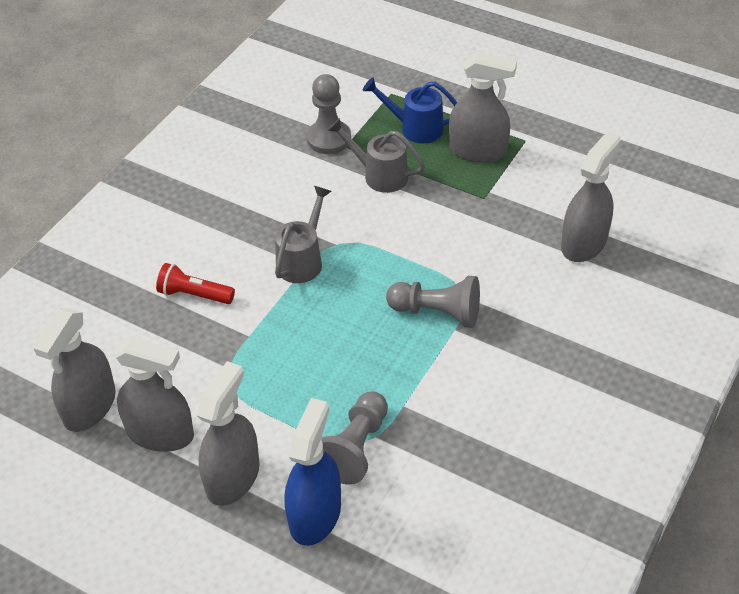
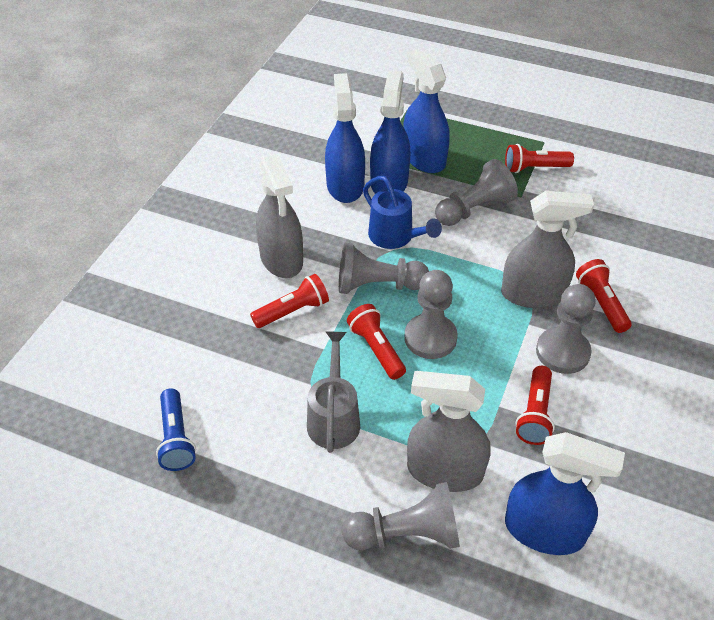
blue flashlight: none = 0 -> [156,388,196,471] = 1
blue spray bottle: [285,398,341,546] = 1 -> [325,73,365,203] [370,70,410,194] [403,49,450,173] [505,432,625,555] = 4
grey pawn: [306,74,351,154] [322,391,388,485] [386,276,480,328] = 3 -> [339,243,429,294] [342,482,460,550] [405,270,458,359] [435,159,518,226] [536,284,596,374] = 5
grey spray bottle: [33,308,116,432] [114,336,194,452] [197,361,260,506] [449,52,517,163] [561,131,621,262] = 5 -> [256,154,303,278] [407,371,491,492] [501,191,594,308] = 3
grey watering can: [275,186,332,283] [327,118,425,193] = 2 -> [307,332,360,453] = 1
red flashlight: [156,263,235,304] = 1 -> [250,274,329,328] [347,304,406,380] [505,144,574,173] [516,366,555,445] [576,259,632,333] = 5

